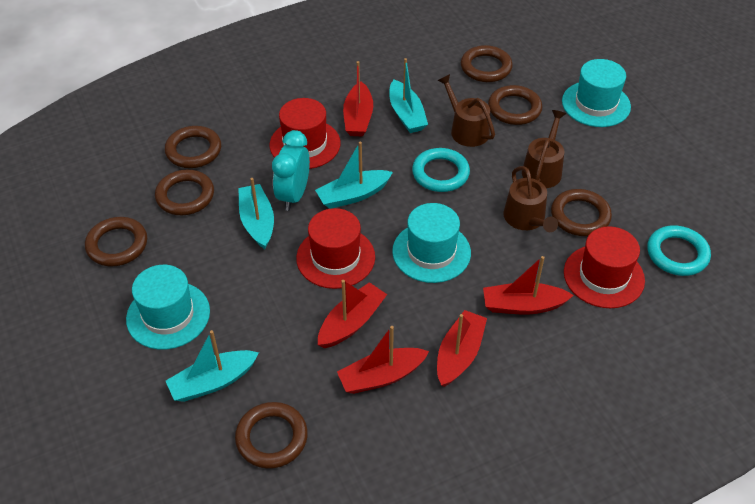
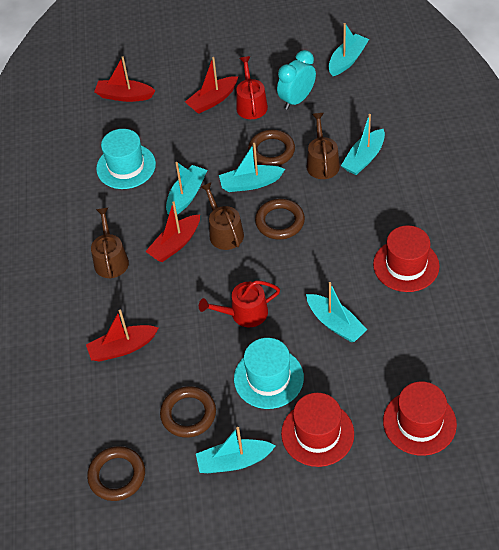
brown ring: [85,217,147,266] [155,170,214,215] [165,126,221,168] [235,402,308,469] [461,45,513,82] [488,85,542,125] [551,189,612,236] = 7 -> [87,446,145,501] [160,386,216,438] [248,130,295,166] [255,199,305,240] = 4
red boat: [318,280,387,348] [337,326,429,394] [343,61,373,136] [437,310,487,387] [483,256,574,315] = 5 -> [86,309,158,362] [94,56,155,102] [145,201,200,262] [185,57,238,114] = 4
red watering can: none = 0 -> [199,281,280,327] [236,56,268,119] = 2
turquoise boat: [166,330,259,402] [238,178,274,249] [315,142,393,209] [389,58,428,133] = 4 -> [166,162,207,215] [196,427,276,473] [219,143,285,192] [306,282,368,342] [328,23,369,76] [341,114,385,175] = 6
turquoise hat: [126,265,210,350] [392,203,471,283] [562,59,631,127] = 3 -> [96,129,156,189] [234,338,304,409] = 2
turquoise ring: [412,148,470,192] [647,225,711,276] = 2 -> none = 0

